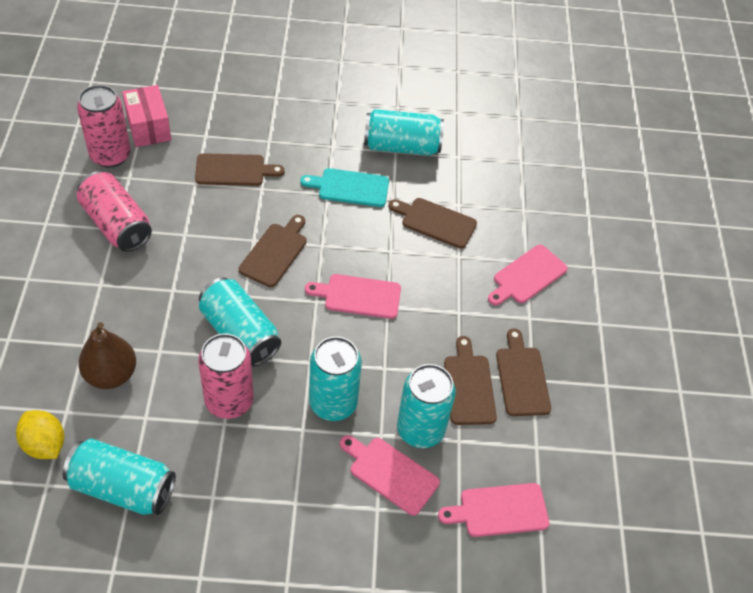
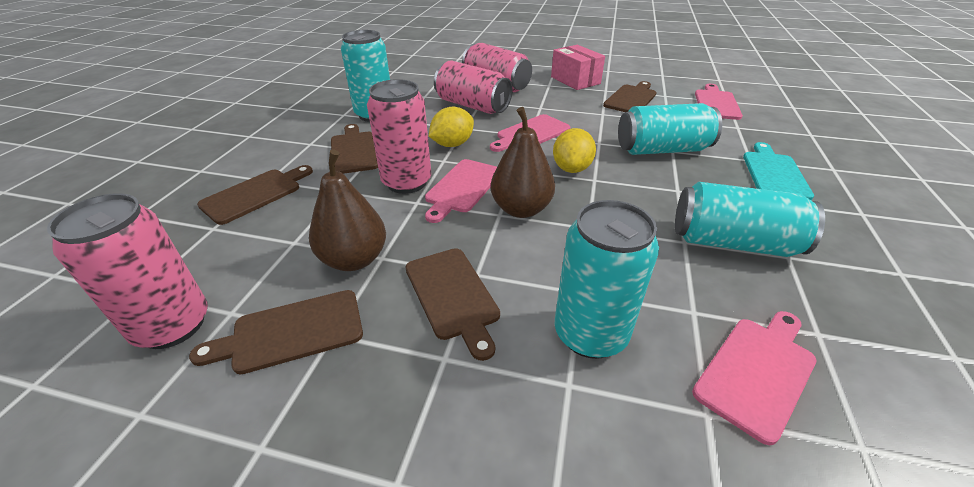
brown pear: [78,322,136,389] = 1 -> [309,150,386,271] [491,107,555,218] = 2
pink can: [77,85,131,168] [77,171,152,252] [198,333,254,419] = 3 -> [47,193,208,349] [367,79,431,194] [434,61,513,114] [462,43,532,92] = 4
turquoise can: [63,438,176,515] [199,277,281,367] [309,336,362,421] [364,109,444,156] [397,364,456,448] = 5 -> [341,30,390,122] [555,200,659,359] [618,103,722,155] [675,182,825,257] = 4
yellow lemon: [16,410,64,459] = 1 -> [429,107,474,147] [553,128,596,173] = 2

